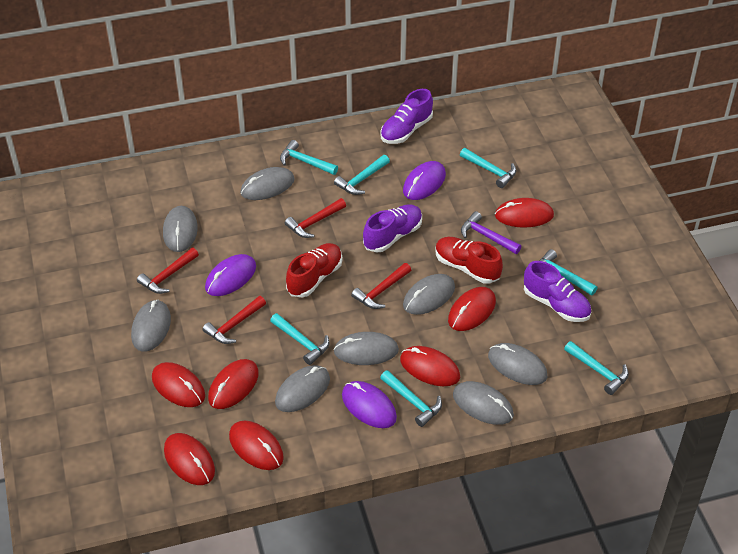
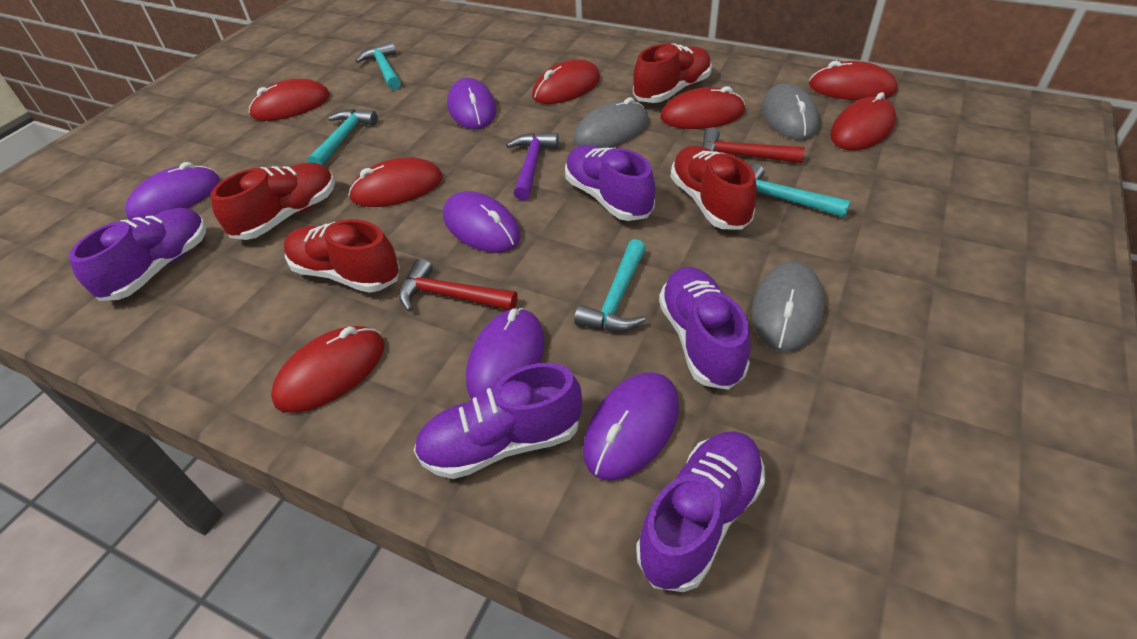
grey mouse: [131,299,171,352] [163,206,198,252] [240,167,295,200] [275,365,330,412] [333,332,399,365] [403,274,455,315] [453,381,514,425] [488,343,548,385] = 8 -> [573,97,649,148] [752,262,824,352] [762,83,819,140] = 3
purple mouse: [205,254,256,296] [342,381,397,428] [403,161,446,200] = 3 -> [125,162,219,220] [443,191,521,253] [447,78,496,129] [466,308,545,399] [583,372,679,480] = 5
purple shoe: [363,204,422,253] [380,89,433,144] [524,261,591,322] = 3 -> [69,208,206,301] [414,363,582,479] [565,145,655,221] [636,431,765,592] [659,267,750,390] = 5
red hammer: [137,248,199,294] [202,296,266,344] [285,198,346,238] [351,263,411,309] = 4 -> [399,258,517,312] [702,127,805,163] = 2
red shoe: [286,243,342,298] [435,237,503,284] = 2 -> [211,163,335,240] [284,219,400,293] [633,43,712,103] [670,146,757,230] = 4
turquoise hammer: [270,313,330,365] [280,140,338,175] [334,155,390,195] [380,370,442,427] [460,148,516,188] [539,249,597,296] [564,341,629,395] = 7 -> [308,109,378,165] [355,42,401,90] [574,239,646,331] [750,164,851,218] = 4

